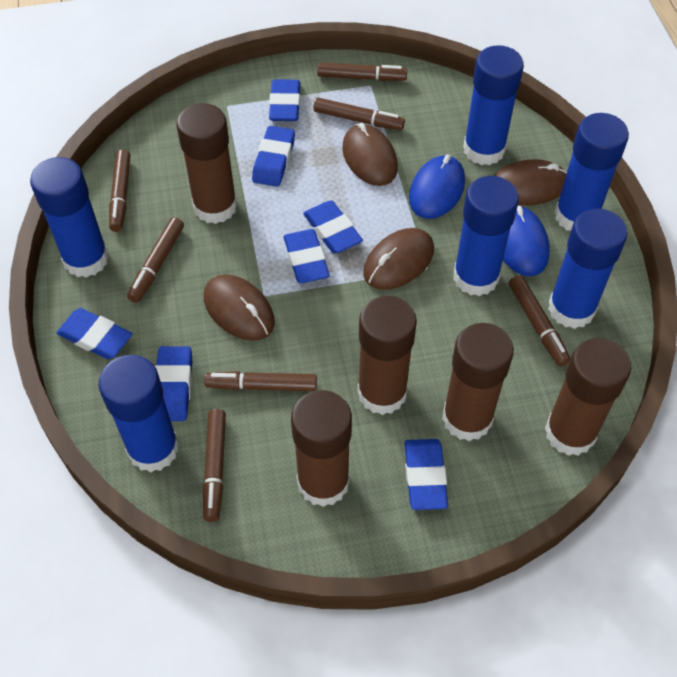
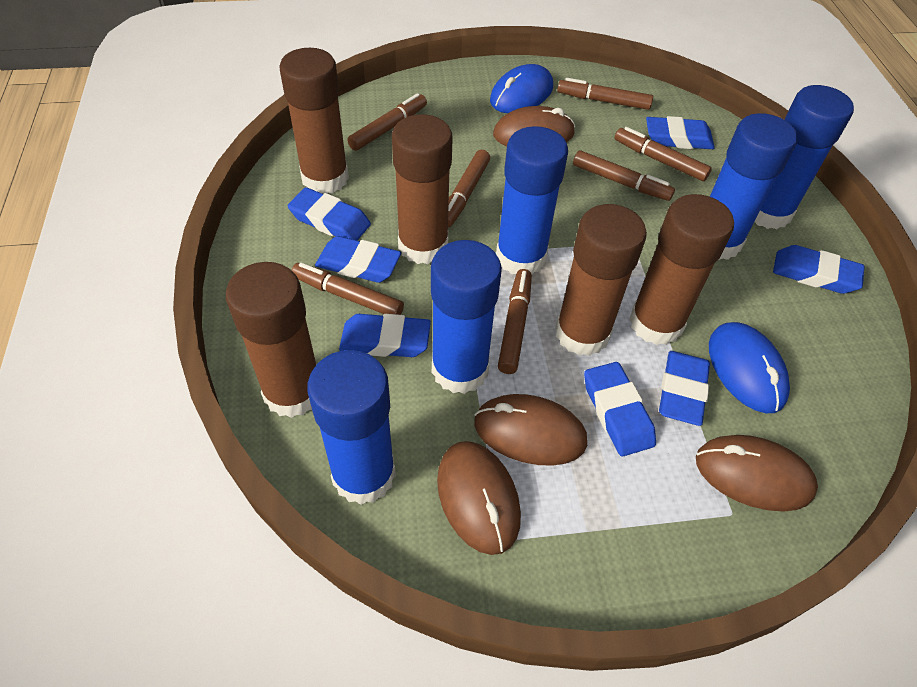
blue glue stick: [30,157,109,278] [99,355,179,473] [453,176,519,296] [463,45,524,165] [548,209,627,329] [554,113,629,231] = 6 -> [307,350,396,505] [431,240,502,394] [496,126,568,274] [710,113,797,260] [754,85,854,229] = 5

